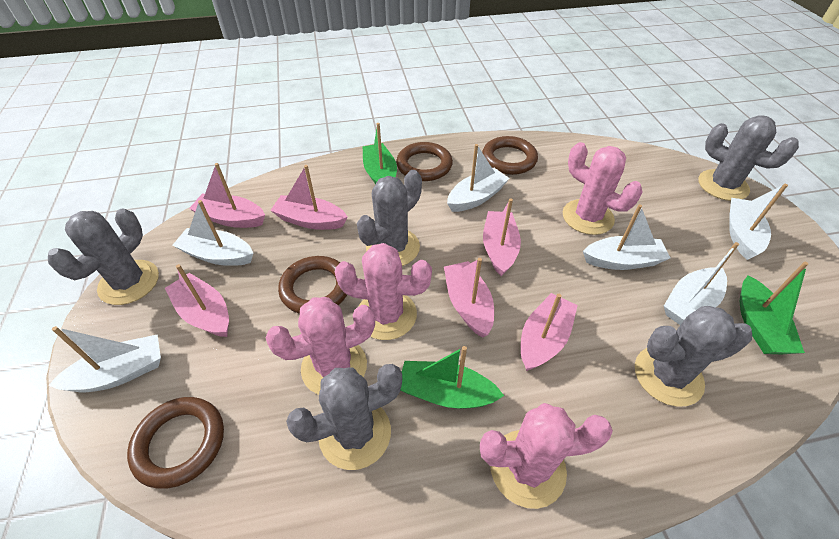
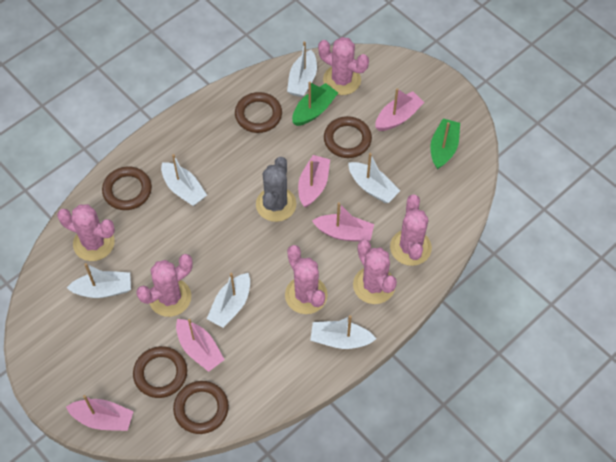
brown ring: [127,397,224,488] [278,256,347,314] [396,142,453,181] [482,136,538,175] = 4 -> [102,166,152,210] [133,346,187,398] [173,381,229,434] [235,92,282,133] [324,116,372,158] = 5
green boat: [362,123,397,184] [401,346,504,409] [740,262,808,354] = 3 -> [292,82,338,126] [430,119,460,170] = 2
grey cactus: [48,208,159,305] [286,364,402,470] [357,170,422,266] [635,306,752,407] [699,115,799,201] = 5 -> [256,157,297,222] = 1
pink boat: [165,264,229,337] [189,163,265,228] [270,165,347,230] [444,258,494,338] [483,198,521,276] [521,293,578,371] = 6 -> [66,395,134,431] [176,319,225,372] [298,155,330,208] [312,202,374,242] [375,88,425,131] = 5
pink cactus: [265,297,375,395] [335,243,432,340] [480,403,613,509] [563,142,642,235] = 4 -> [57,204,115,261] [136,254,193,317] [285,245,328,314] [318,37,369,95] [353,240,397,304] [390,195,432,266] = 6

